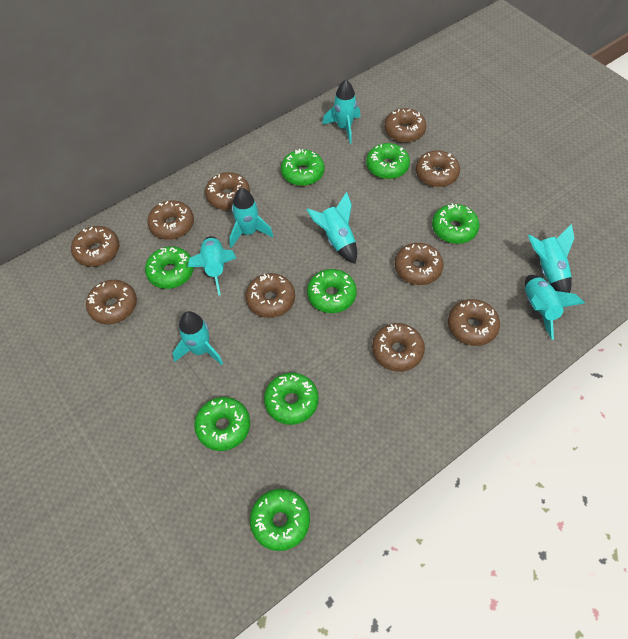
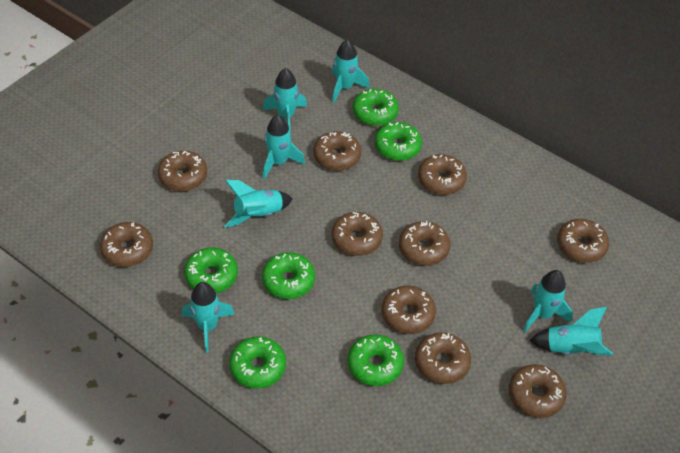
green donut: [145,246,194,289] [194,397,250,451] [250,489,310,551] [264,373,319,425] [281,149,324,186] [307,269,357,313] [366,143,410,179] [432,203,479,244] = 8 -> [184,248,238,293] [229,336,286,389] [262,252,315,299] [348,334,404,386] [353,89,399,126] [375,122,422,161] = 6

